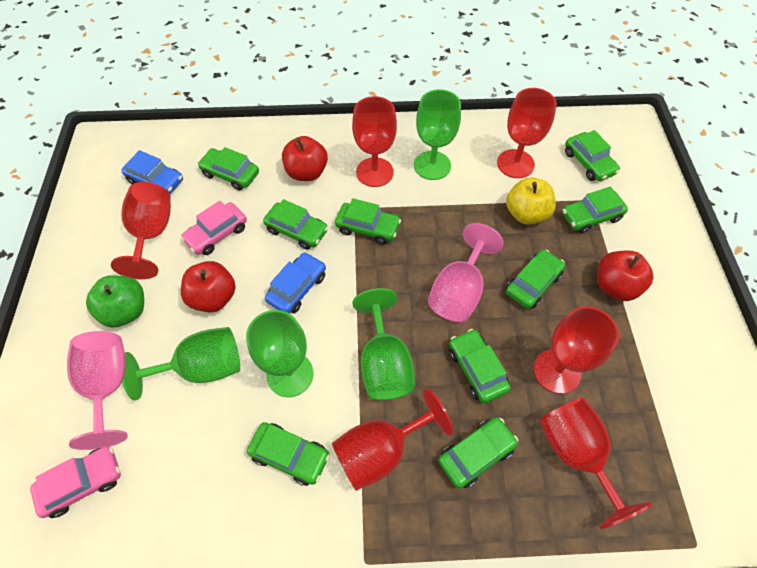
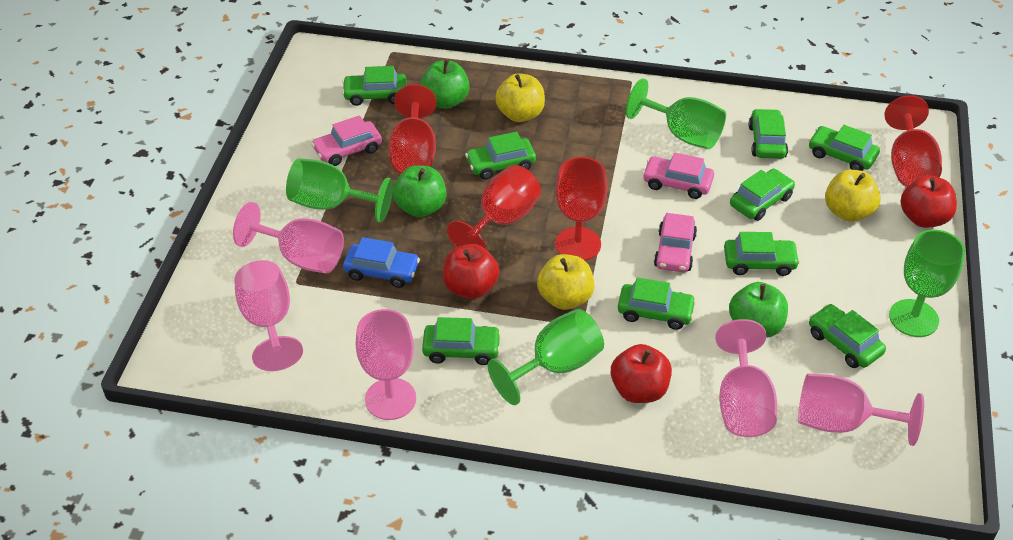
blue car: [121,150,183,194] [265,252,326,313] = 2 -> [343,237,420,288] = 1
green apple: [86,275,144,328] = 1 -> [393,165,447,217] [420,59,470,109] [729,282,788,338] = 3
pink car: [30,446,121,518] [181,201,247,255] = 2 -> [311,115,382,166] [642,152,714,199] [654,213,697,272] = 3
pink goblet: [67,331,128,450] [428,223,504,322] = 2 -> [233,202,344,274] [234,260,303,371] [356,309,416,420] [715,319,777,437] [798,373,924,446] = 5
red goblet: [111,182,171,279] [332,389,453,491] [352,96,397,187] [497,88,557,178] [534,306,619,394] [540,397,652,529] = 6 -> [389,84,437,174] [447,165,541,249] [555,157,607,261] [885,95,942,187] = 4
yellow apple: [506,177,556,225] = 1 -> [495,73,545,122] [537,254,594,310] [825,170,881,222] = 3

